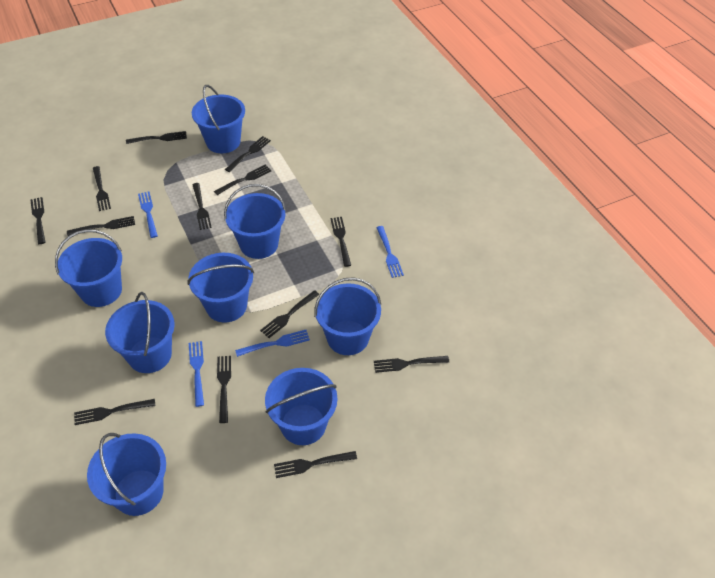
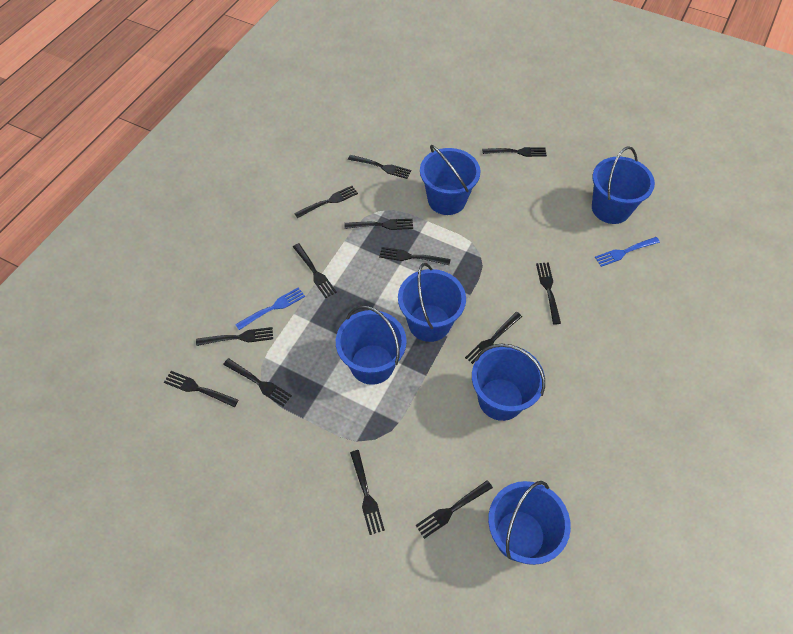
blue bucket: [55,229,122,307] [87,433,166,516] [105,292,175,373] [187,253,254,323] [192,85,245,153] [224,184,286,259] [265,368,337,445] [314,277,381,355] = 8 -> [336,306,407,385] [398,263,466,342] [420,145,480,215] [472,344,545,421] [488,481,571,565] [592,146,655,224] = 6
blue fork: [138,192,158,238] [189,341,204,407] [235,330,310,357] [376,226,404,278] = 4 -> [235,287,305,330] [595,237,660,267] = 2

